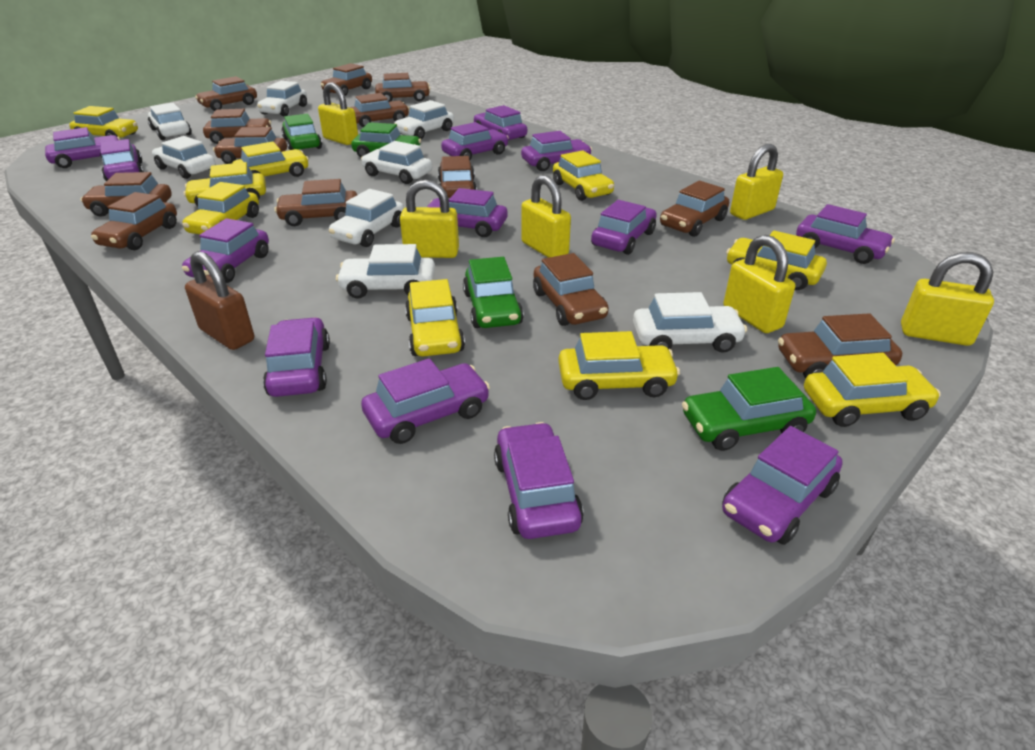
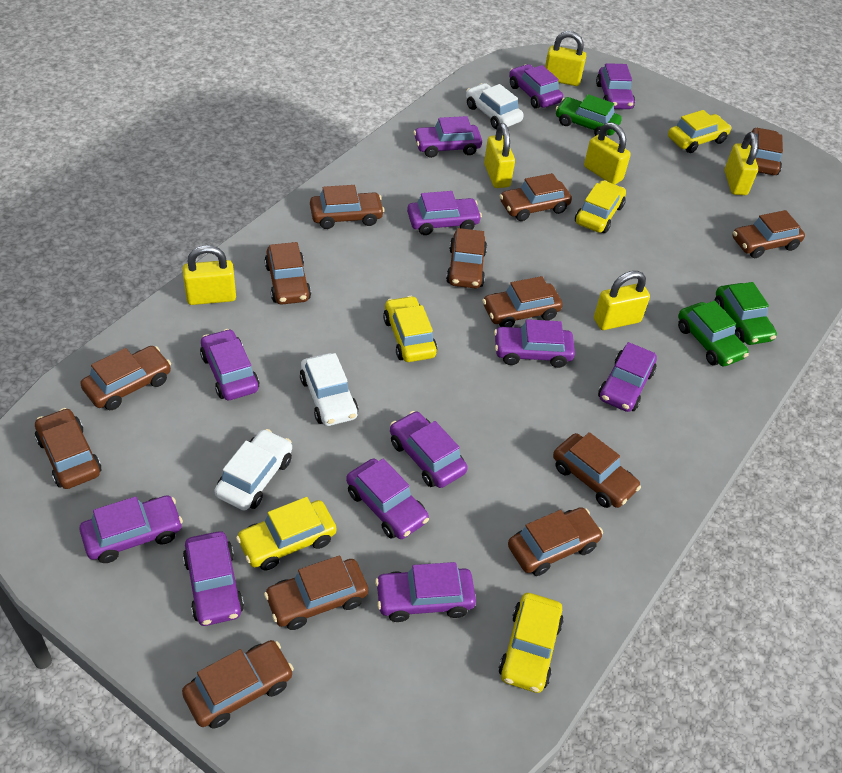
brown padlock: [185,251,254,350] = 1 -> none = 0
green car: [281,114,322,150] [351,122,421,157] [463,257,524,328] [682,367,816,451] = 4 -> [555,94,622,136] [678,301,749,366] [714,282,777,345] = 3
purple car: [45,127,120,168] [100,139,144,181] [182,218,269,283] [263,317,330,397] [361,358,490,444] [427,188,507,237] [441,122,509,160] [474,105,527,140] [494,422,584,539] [521,131,592,171] [591,200,657,255] [722,426,842,545] [796,204,895,264] = 13 -> [79,495,183,563] [183,531,244,626] [200,329,260,400] [346,458,429,539] [375,562,476,622] [390,411,468,488] [407,191,482,235] [413,116,482,158] [494,319,575,368] [509,64,563,109] [596,63,635,109] [598,342,657,412] = 12
white car: [148,103,192,140] [152,136,216,179] [257,81,307,116] [329,189,404,247] [336,244,435,299] [361,141,432,184] [394,100,454,139] [633,292,747,353] = 8 -> [214,429,292,510] [300,353,358,426] [466,83,524,129] = 3
yellow car: [69,106,138,138] [182,182,259,234] [183,162,266,206] [233,141,309,177] [405,279,465,356] [553,150,614,201] [558,331,680,400] [726,231,827,290] [804,353,941,427] = 9 -> [236,497,336,571] [383,296,437,362] [499,593,564,693] [575,180,626,233] [668,110,731,153] = 5

